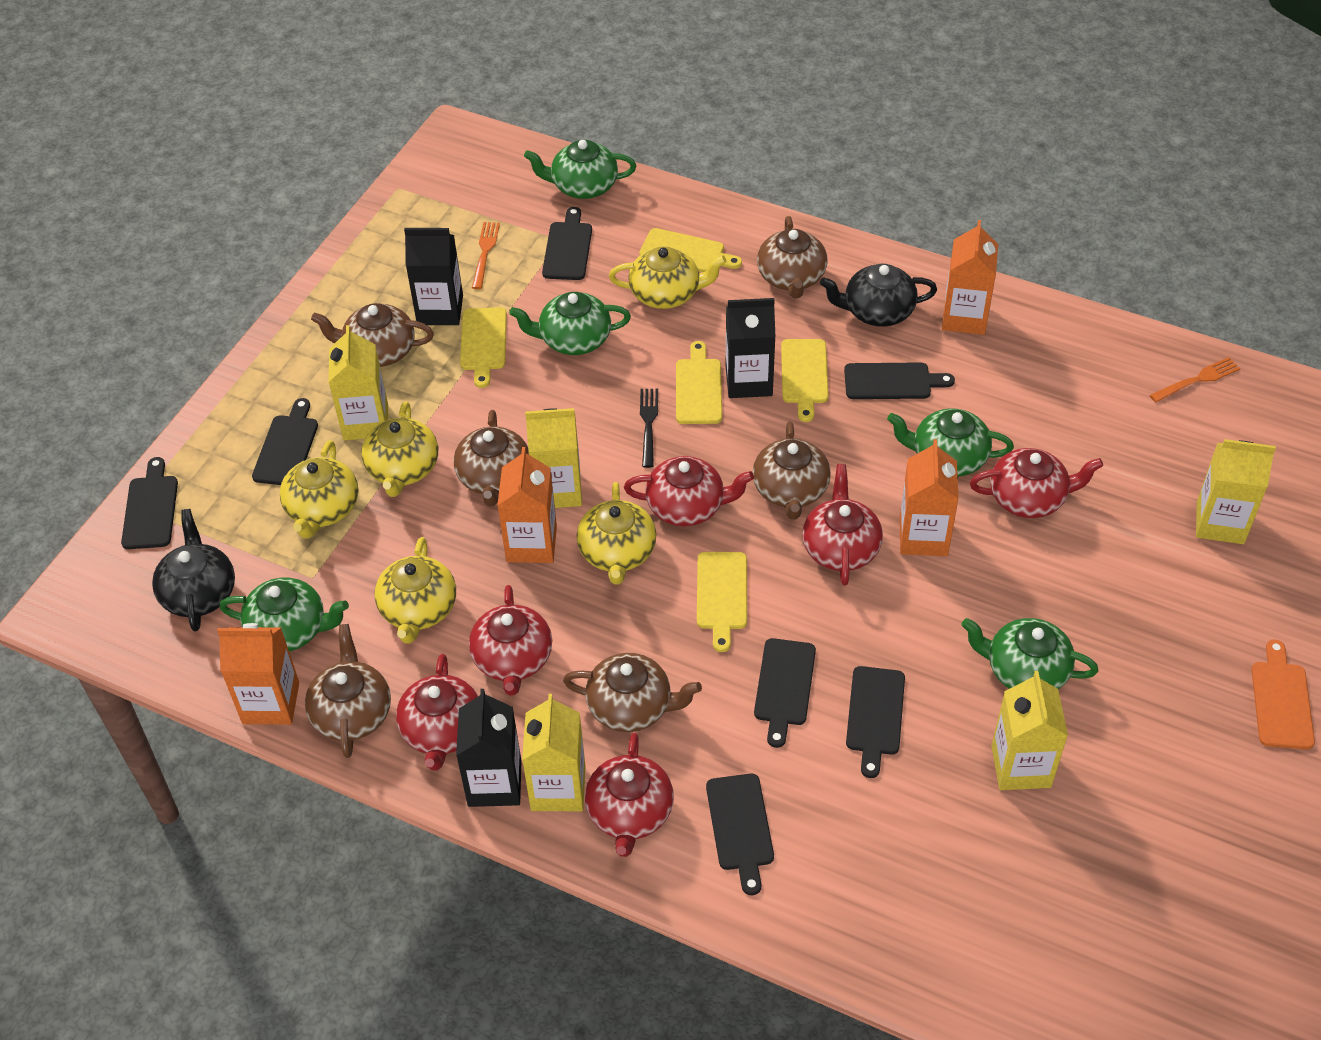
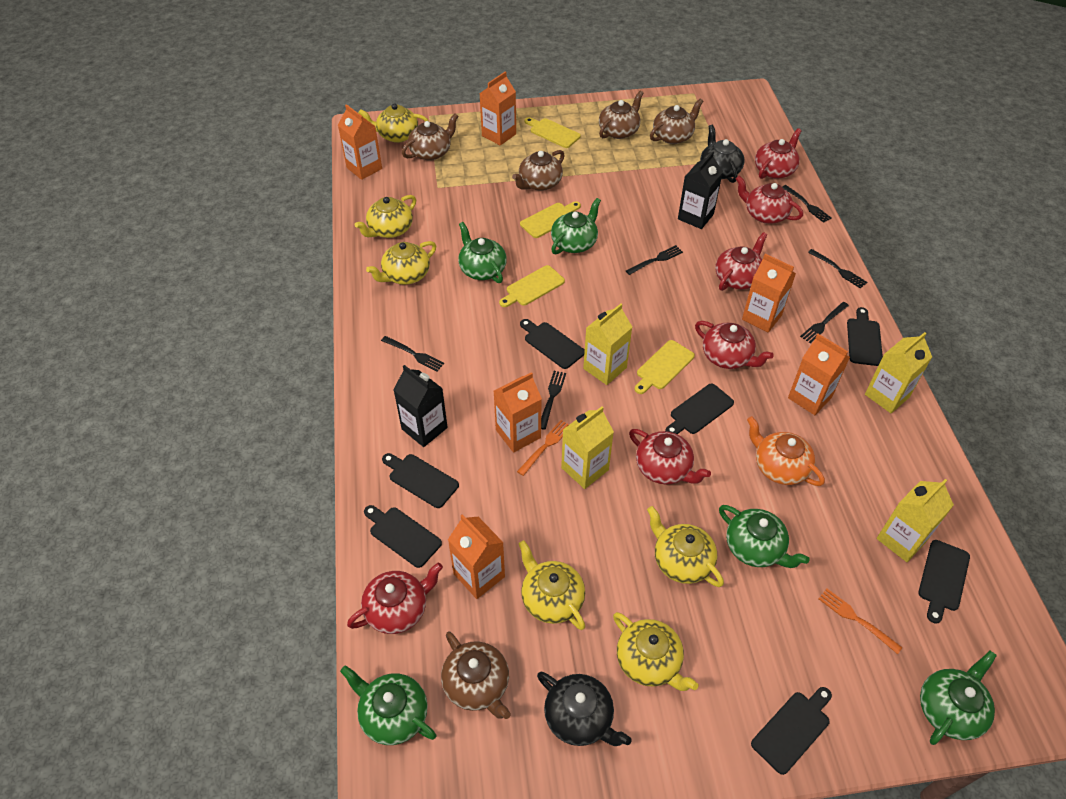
black carton: [404,228,463,325] [456,689,522,807] [726,298,775,398] = 3 -> [393,365,448,447] [678,151,723,229] = 2
black fork: [640,389,658,468] = 1 -> [381,336,444,372] [541,371,566,430] [626,245,683,275] [782,185,832,223] [800,302,849,343] [808,249,867,289] = 6
brown teapot: [305,624,391,758] [311,303,434,367] [453,410,529,506] [563,653,702,732] [753,422,831,519] [757,216,827,298] = 6 -> [402,114,458,161] [441,631,511,719] [512,150,565,191] [599,91,643,139] [650,98,703,144] = 5
orange carton: [217,623,299,725] [497,447,557,563] [899,439,959,556] [942,220,998,335] = 4 -> [338,104,382,180] [448,514,505,599] [479,72,516,146] [494,372,542,453] [742,254,796,332] [788,334,850,415] = 6
orange cutting board: [1251,640,1315,750] = 1 -> none = 0
orange teapot: none = 0 -> [747,416,825,486] = 1
yellow carton: [328,325,388,440] [522,694,586,811] [525,408,582,508] [991,671,1068,790] [1196,439,1276,544] = 5 -> [561,406,614,489] [583,304,632,385] [865,332,932,413] [876,479,954,562] = 4
yellow cutting board: [460,307,507,388] [639,228,742,272] [676,341,722,424] [697,552,747,652] [781,339,828,422] = 5 -> [499,265,565,307] [520,201,581,238] [525,117,581,148] [634,340,695,394] = 4
yellow teapot: [280,440,359,539] [361,401,438,497] [374,537,456,644] [577,482,656,585] [609,246,726,309] = 5 -> [355,195,416,238] [358,103,428,143] [366,241,436,285] [518,540,585,630] [613,612,699,691] [647,506,724,587] = 6

